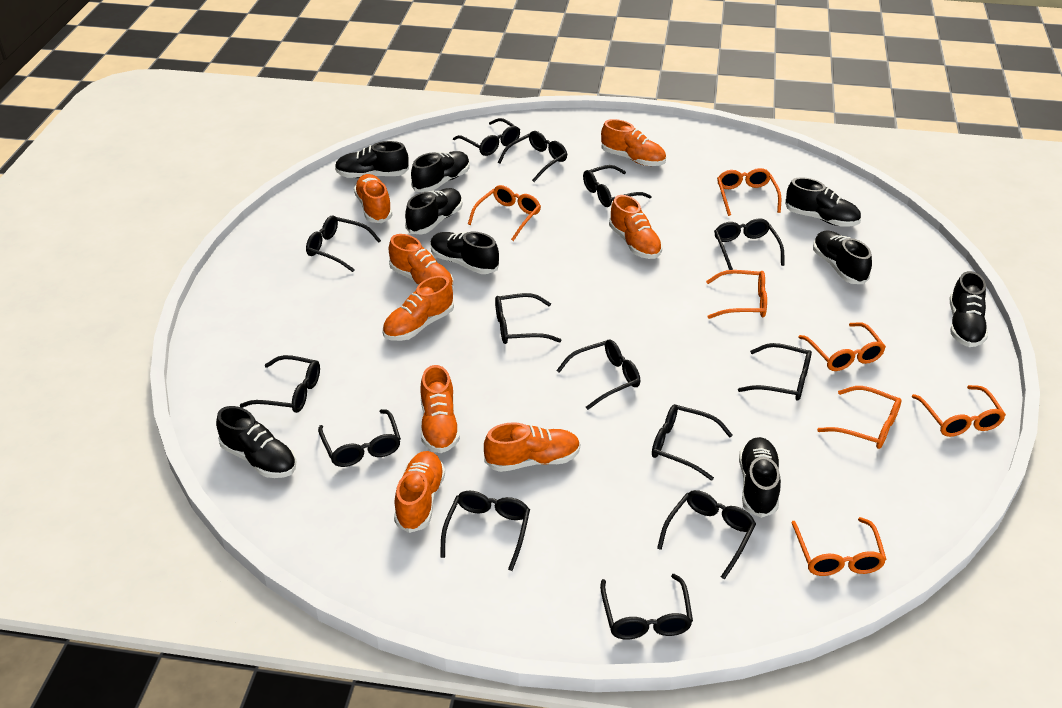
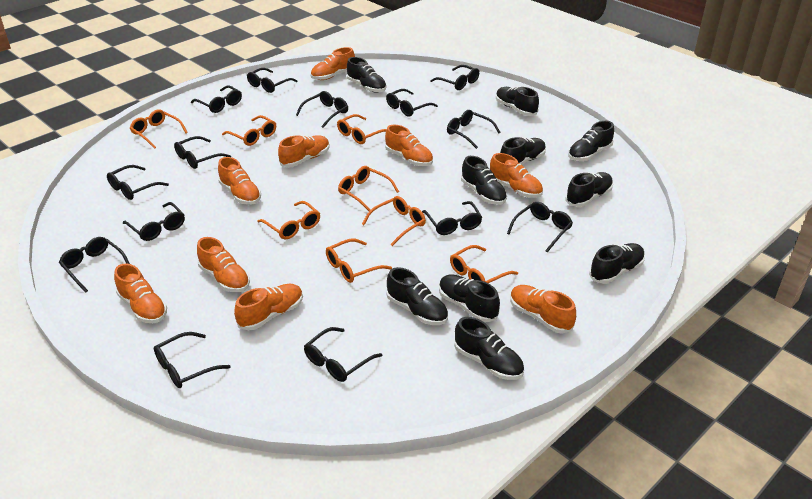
black shoe: [216,406,296,478] [335,141,409,178] [405,188,462,234] [411,151,470,192] [430,231,499,274] [739,437,781,518] [785,177,861,227] [813,230,872,284] [950,271,988,347] = 9 -> [347,57,386,93] [386,267,448,325] [439,274,500,322] [454,317,524,380] [461,156,507,205] [496,86,539,116] [500,137,546,165] [565,172,613,207] [568,121,614,161] [589,243,645,284] = 10
orange glasses: [468,185,541,241] [706,270,767,319] [717,168,781,216] [791,517,887,576] [798,322,886,371] [817,386,902,449] [911,385,1006,437] = 7 -> [130,110,188,149] [222,115,276,146] [257,201,320,239] [326,239,392,283] [337,114,387,144] [338,166,399,211] [362,196,426,246] [450,245,518,283] = 8
orange shoe: [354,174,393,223] [382,276,454,341] [389,234,454,289] [394,451,445,533] [420,365,460,453] [484,422,580,472] [601,119,666,166] [609,195,662,259] = 8 -> [114,263,167,323] [197,237,250,292] [218,157,261,205] [234,284,303,331] [278,135,330,167] [310,47,355,80] [385,125,433,166] [490,153,543,198] [510,285,576,334] = 9

